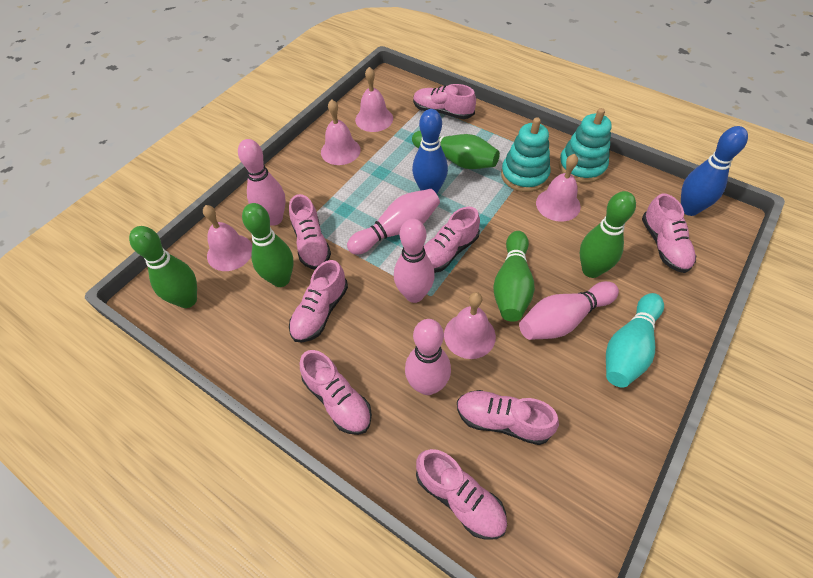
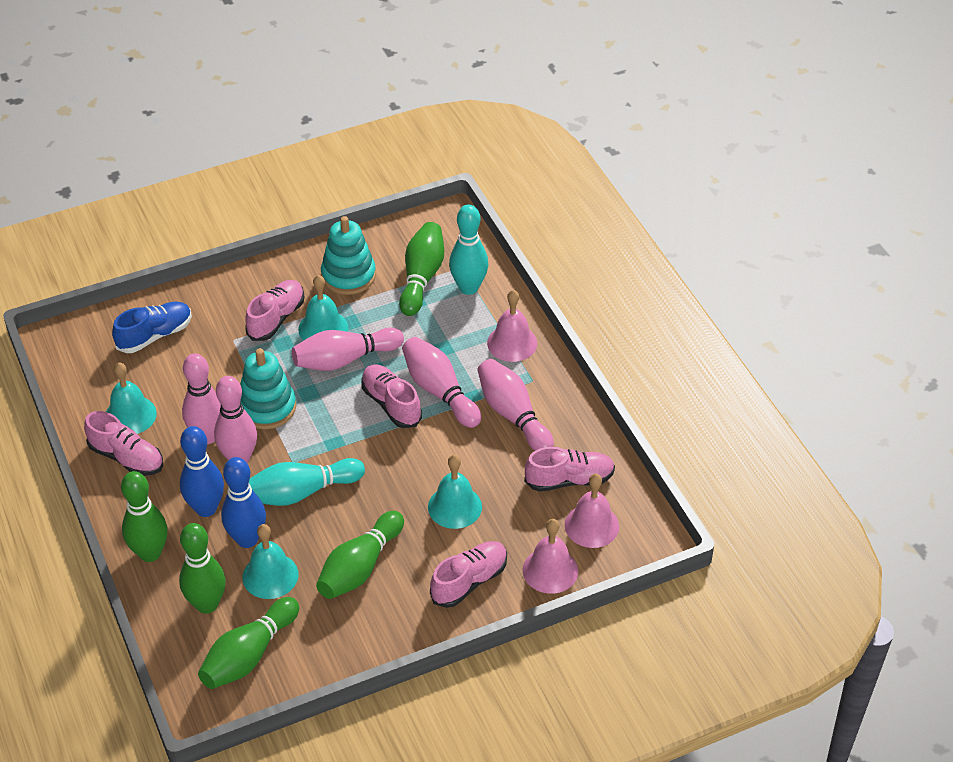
blue shoe: none = 0 -> [112,302,192,353] = 1
pink bell: [203,205,252,271] [321,99,361,165] [355,67,393,132] [444,292,496,359] [536,154,581,222] = 5 -> [487,290,537,362] [523,519,578,594] [565,474,619,548] = 3
pink shoe: [289,194,331,269] [289,260,348,342] [300,350,372,435] [413,84,476,119] [416,449,507,540] [424,207,480,273] [457,390,559,445] [642,194,696,273] = 8 -> [84,411,163,476] [245,280,305,341] [361,364,422,428] [430,541,507,608] [524,447,615,492] = 5
turquoise bell: none = 0 -> [106,363,157,434] [243,524,298,599] [298,275,348,340] [428,455,482,529] = 4
turquoise bowling pin: [606,293,664,387] = 1 -> [249,458,365,506] [449,205,488,295] = 2

